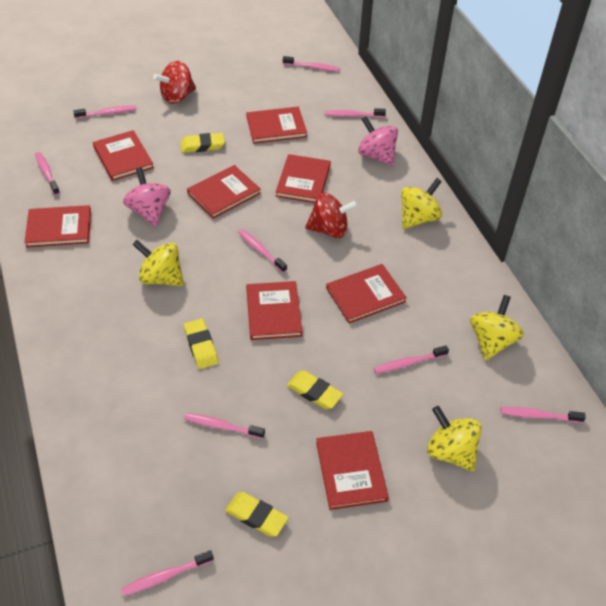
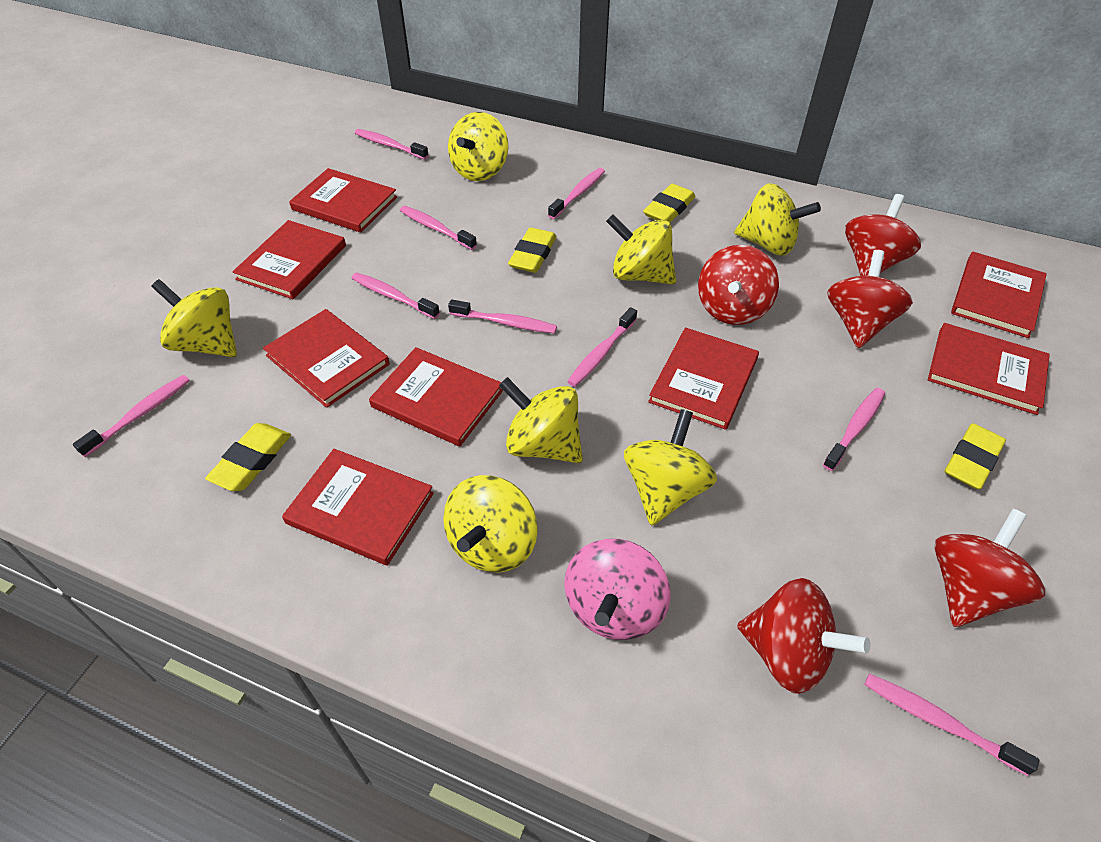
pink spinning top: [123,167,171,227] [358,116,398,166] = 2 -> [564,539,671,640] = 1
red spinning top: [153,61,196,104] [305,193,358,238] = 2 -> [698,245,779,325] [737,578,871,694] [827,250,913,348] [845,194,921,276] [934,509,1045,627] = 5
yellow spinning top: [132,240,184,286] [401,178,442,229] [427,406,482,471] [470,295,524,361] = 4 -> [151,279,237,357] [443,475,538,572] [448,112,508,181] [499,377,583,463] [606,214,676,284] [624,409,717,526] [734,184,821,256] = 7

